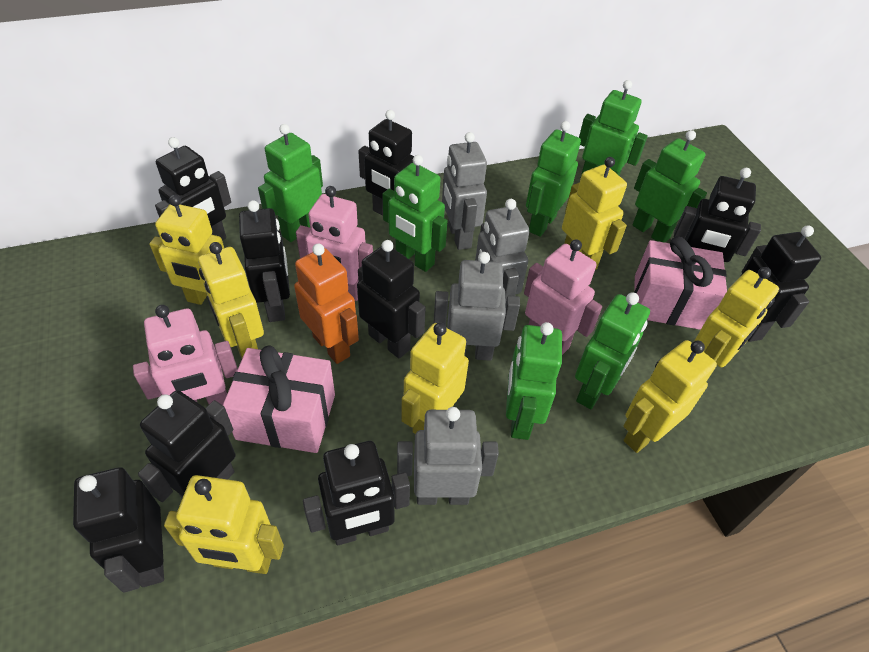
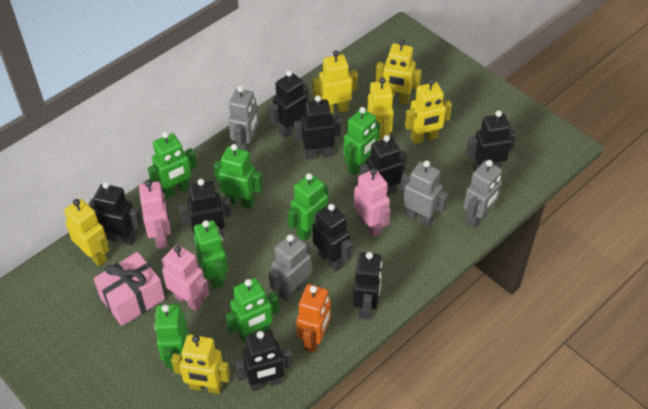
pink gift: [223,345,335,453] [634,236,727,330] = 2 -> [93,252,165,326] = 1
yellow robot: [149,195,224,305] [164,475,284,574] [198,242,264,358] [401,323,469,434] [562,157,627,270] [623,340,717,453] [694,267,779,367] = 7 -> [64,199,109,266] [171,334,230,394] [312,50,358,114] [367,77,394,141] [376,39,422,105] [405,79,452,144] = 6

